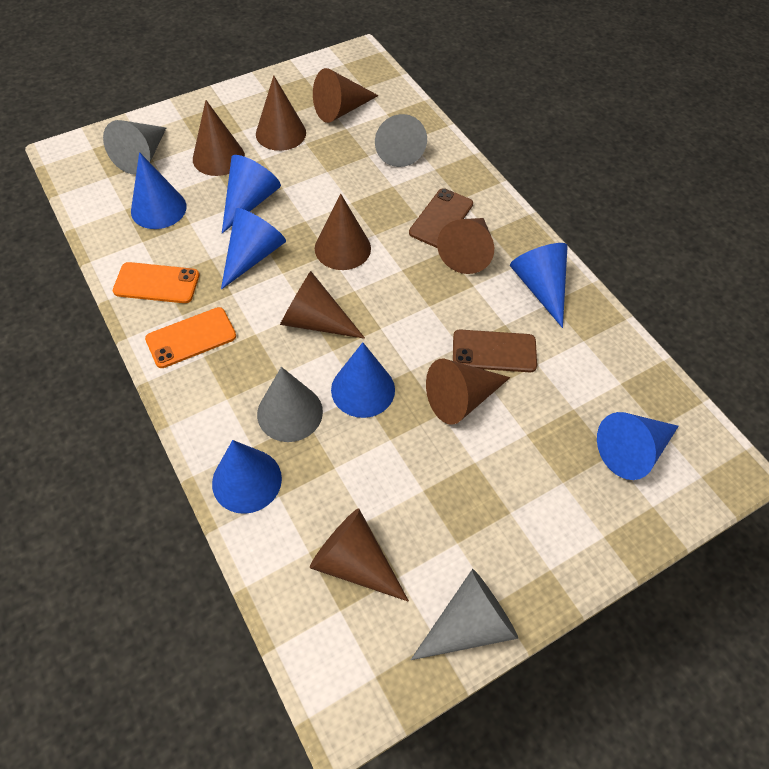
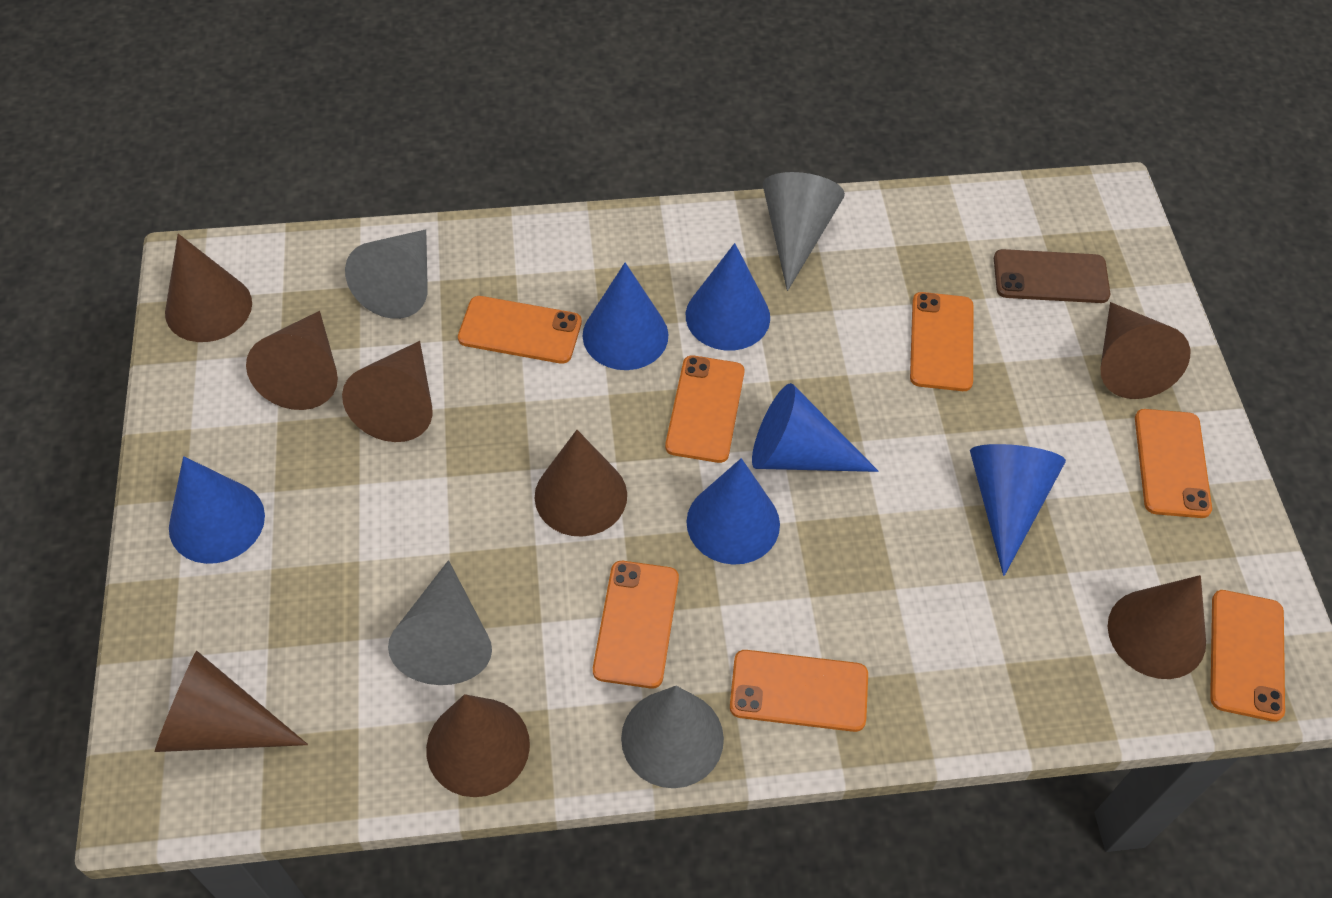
blue cone: [131,152,186,229] [212,440,282,514] [221,208,286,290] [222,155,281,233] [331,342,395,418] [510,243,568,328] [597,412,679,480] = 7 -> [169,456,265,564] [582,263,668,370] [686,243,770,351] [686,458,780,565] [752,383,879,472] [970,444,1066,576] = 6
brown phone: [409,188,473,248] [453,330,537,372] = 2 -> [994,249,1110,303] = 1
orange phone: [113,262,199,303] [145,307,236,368] = 2 -> [458,296,582,364] [593,561,679,689] [665,355,745,463] [730,650,868,732] [910,292,973,391] [1135,409,1212,518] [1210,590,1285,722] = 7

